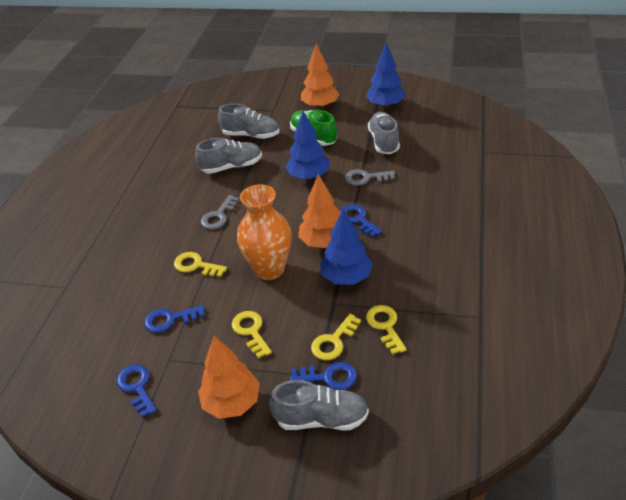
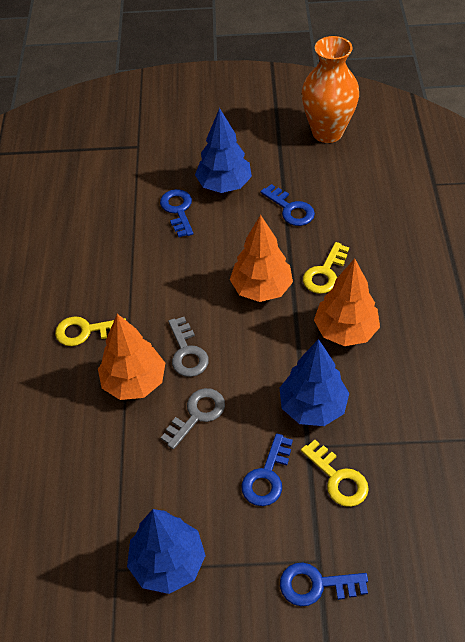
green shoe: [290,110,337,146] = 1 -> none = 0
grey shoe: [195,138,262,174] [218,104,280,139] [269,380,369,431] [368,112,400,154] = 4 -> none = 0
yellow key: [174,252,227,277] [232,311,272,358] [311,314,361,360] [366,305,407,355] = 4 -> [55,316,126,346] [301,440,369,507] [303,242,349,294] = 3

